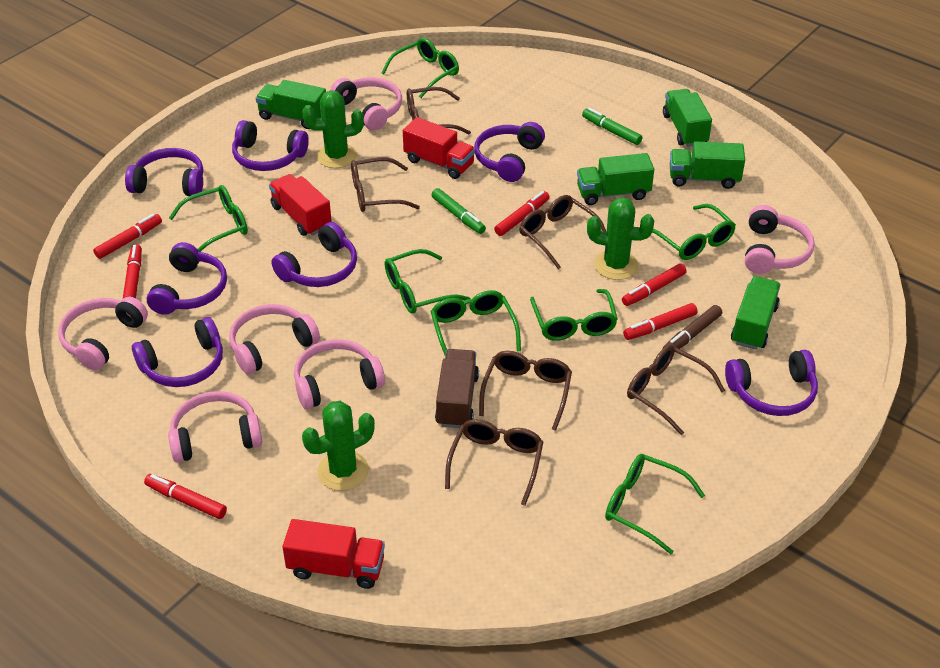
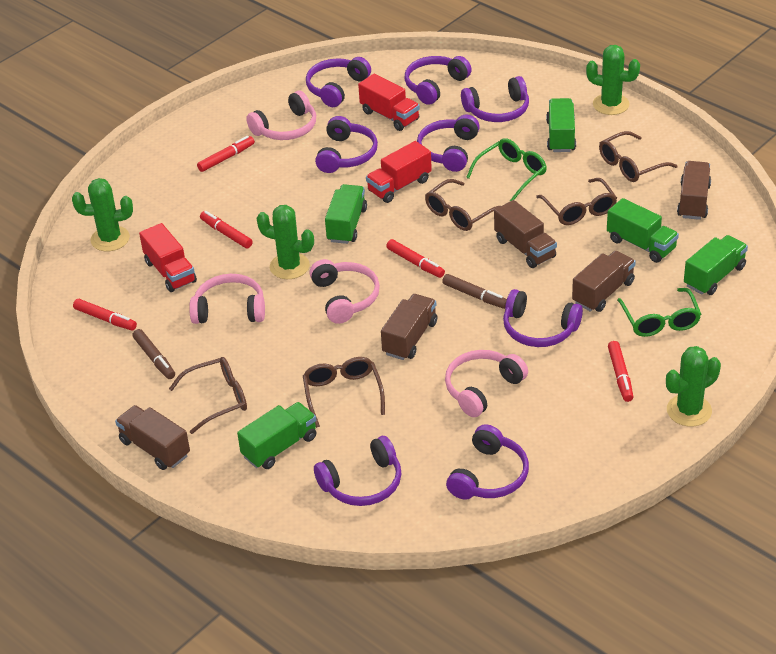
brown glasses: [351,157,420,212] [407,87,471,134] [445,419,543,506] [479,351,572,431] [519,195,606,269] [627,345,725,435] = 6 -> [169,357,247,434] [303,357,385,428] [425,179,500,231] [536,178,617,225] [599,131,678,182] = 5
brown marker: [663,305,722,349] = 1 -> [133,329,175,379] [442,274,507,309] = 2
brown truck: [435,349,479,428] = 1 -> [115,405,190,470] [381,294,437,360] [494,200,557,268] [572,251,636,312] [677,161,711,220] = 5
green cactus: [302,90,364,168] [302,401,375,491] [587,197,655,280] = 3 -> [72,178,133,251] [257,205,314,279] [586,45,640,115] [666,346,721,427] = 4
green glasses: [169,185,248,252] [382,38,459,98] [385,249,471,314] [430,290,521,355] [530,289,618,341] [605,454,705,554] [652,204,736,260] = 7 -> [466,138,547,201] [617,288,701,337] = 2
green marker: [432,188,486,234] [582,108,642,145] = 2 -> none = 0
pink headphones: [58,297,148,371] [168,391,262,463] [229,304,320,374] [294,339,385,409] [331,78,402,131] [745,205,815,274] = 6 -> [189,274,265,324] [246,91,316,140] [309,259,380,324] [445,350,528,417] = 4
purple headphones: [125,148,203,196] [132,317,223,387] [147,242,227,315] [232,120,309,171] [271,222,357,287] [474,122,545,182] [725,350,818,416] = 7 -> [306,57,371,107] [314,436,401,506] [315,116,378,173] [404,56,472,105] [417,115,480,172] [446,424,529,500] [461,76,529,122] [503,289,583,347] = 8
red marker: [93,214,162,259] [123,244,142,298] [144,474,227,519] [494,191,550,236] [622,264,687,306] [623,303,697,340] = 6 -> [73,299,137,331] [197,136,255,172] [200,211,253,248] [386,239,445,278] [608,341,633,402] = 5

